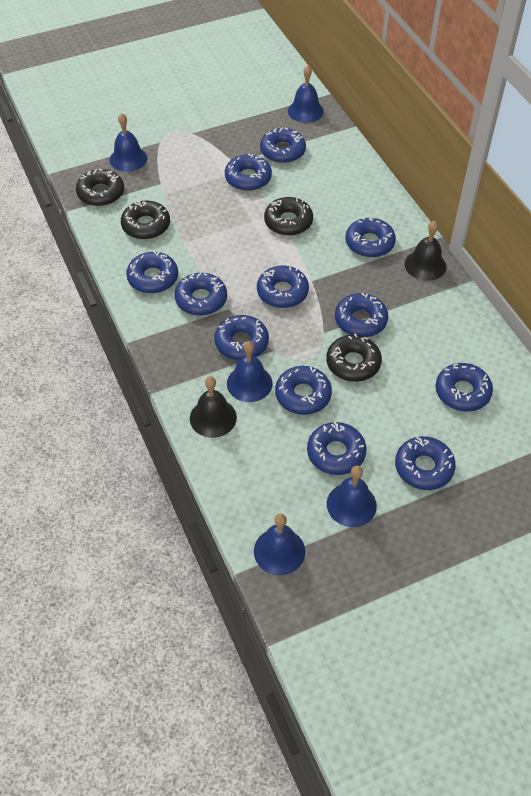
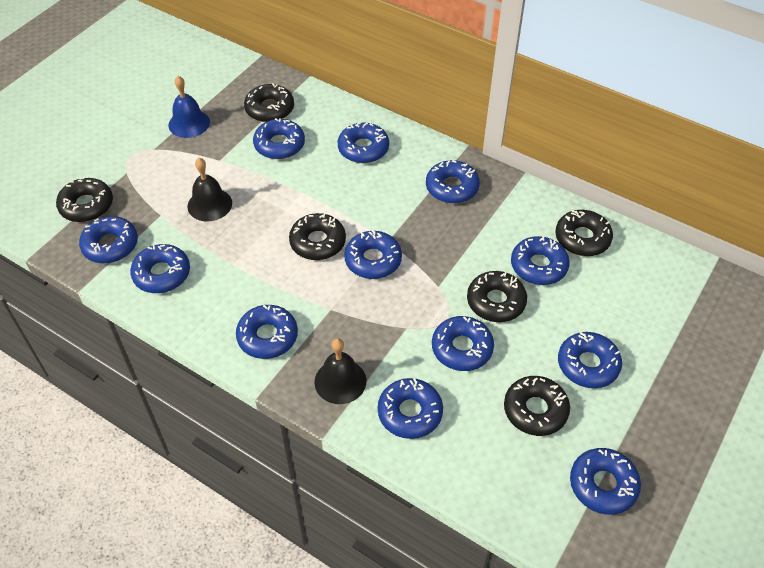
black donut: [76,169,124,206] [121,201,170,240] [264,197,313,236] [326,334,382,382] = 4 -> [56,177,113,222] [244,83,294,122] [289,213,346,260] [467,271,527,322] [504,376,570,436] [555,210,613,256] = 6
blue bell: [110,113,147,172] [227,341,272,402] [254,513,305,575] [288,65,324,123] [327,465,377,527] = 5 -> [168,76,210,138] = 1

